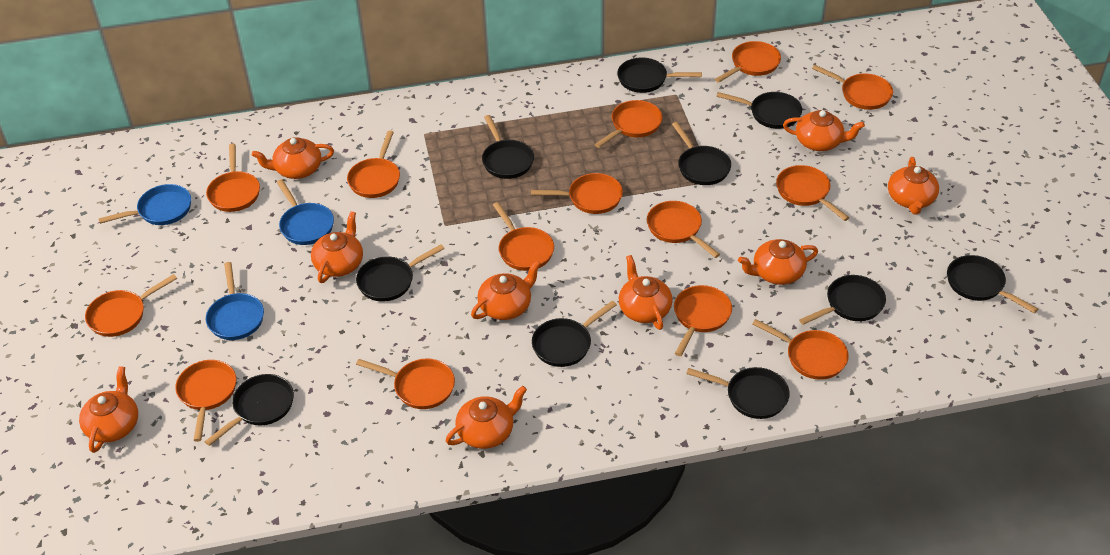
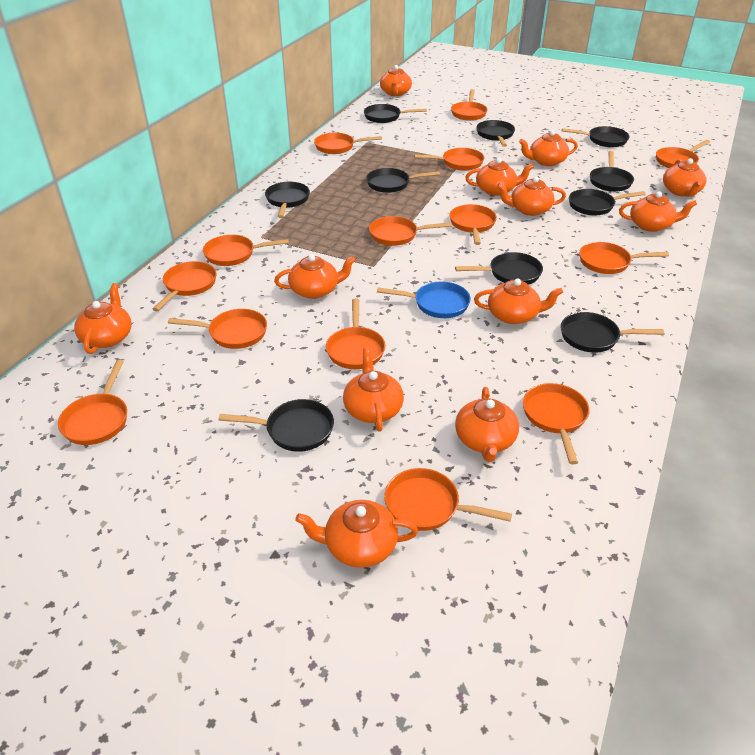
blue pan: [99,184,191,225] [206,262,264,340] [277,180,334,245] = 3 -> [377,282,471,318] = 1
orange teapot: [79,366,138,453] [252,137,334,179] [311,211,363,283] [446,386,527,449] [471,260,541,320] [619,255,673,330] [738,239,818,285] [783,110,865,151] [888,157,939,215] = 9 -> [74,283,131,354] [274,254,356,299] [295,500,418,568] [343,347,404,432] [380,65,412,96] [455,387,519,462] [465,158,534,196] [474,278,563,324] [497,176,566,216] [519,130,578,166] [619,191,697,232] [663,158,706,197] = 12

